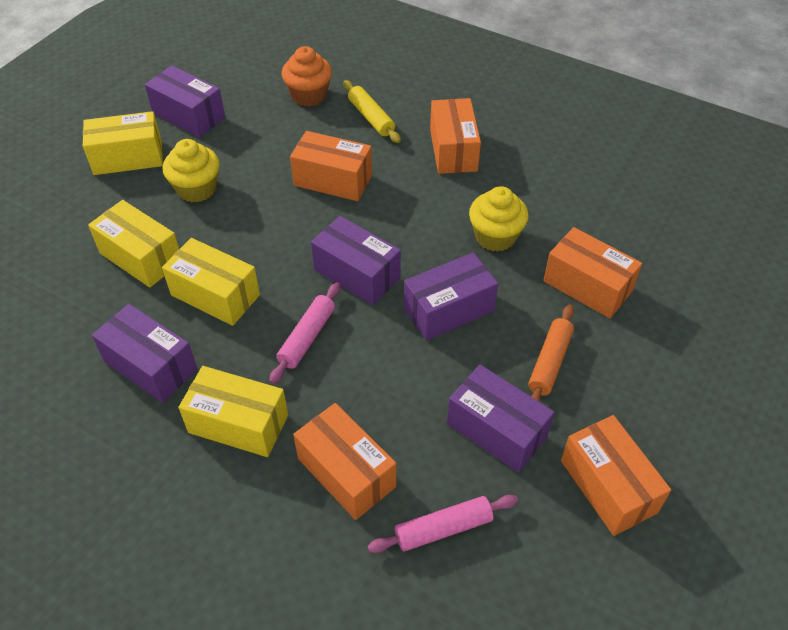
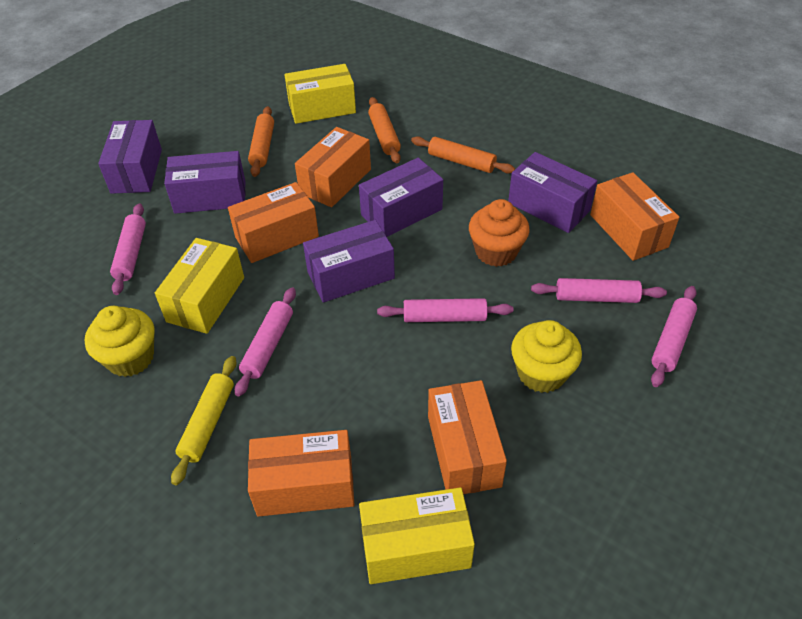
orange rolling pin: [528,304,574,402] = 1 -> [248,106,274,177] [368,97,401,163] [411,136,515,174] = 3
pink rolling pin: [269,282,340,384] [367,495,518,553] = 2 -> [110,203,146,295] [235,287,296,397] [377,298,513,322] [531,278,667,303] [651,286,697,387] = 5
yellow box: [83,111,163,175] [88,200,179,288] [162,238,260,326] [178,366,288,457] = 4 -> [155,238,244,334] [284,64,356,124] [359,487,475,584] = 3

